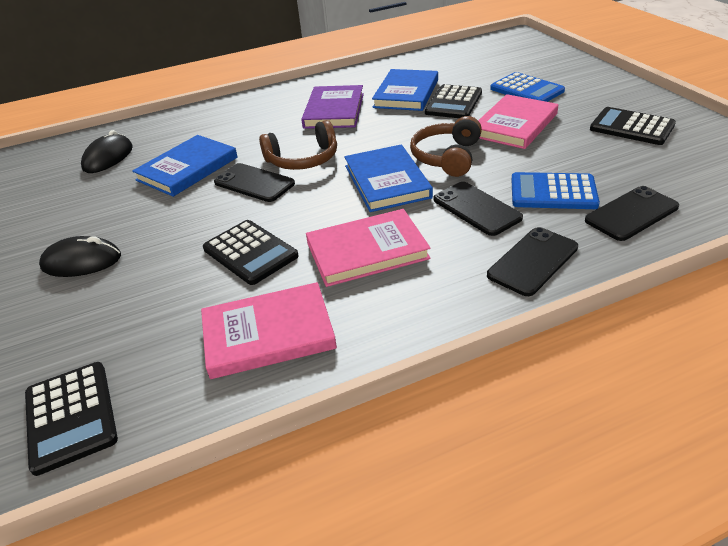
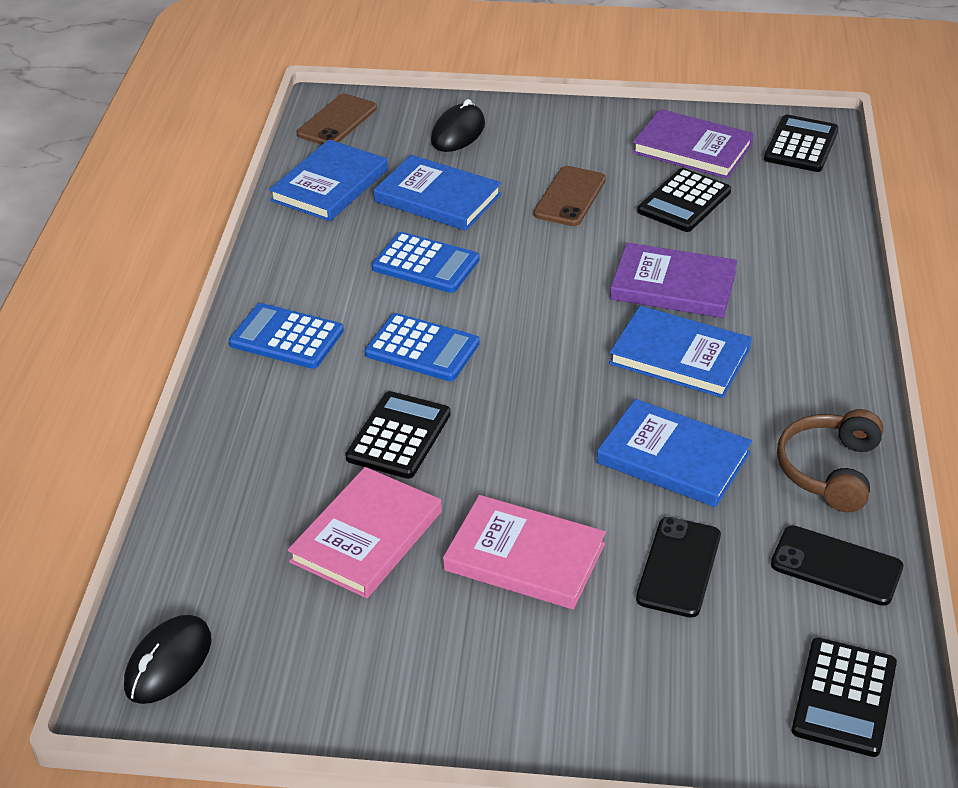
black phone: [214,163,295,202] [434,182,523,236] [487,227,578,296] [585,186,679,241] = 4 -> [636,517,721,618] [771,526,903,606] = 2
blue book: [132,135,238,197] [344,145,433,212] [372,69,438,111] = 3 -> [269,140,388,221] [374,155,501,231] [597,399,752,507] [609,306,752,398] = 4
blue calculator: [490,72,565,102] [511,172,600,209] = 2 -> [229,303,344,369] [365,313,480,381] [372,232,479,293] = 3
brown headphones: [259,120,337,170] [410,116,482,177] = 2 -> [777,409,883,512] = 1
brown phone: none = 0 -> [297,94,377,145] [534,166,606,226] = 2
pink book: [201,282,337,379] [306,209,431,287] [478,94,558,149] = 3 -> [288,467,442,598] [443,495,606,609] = 2
purple book: [301,85,364,129] = 1 -> [610,242,737,318] [632,109,754,179] = 2

